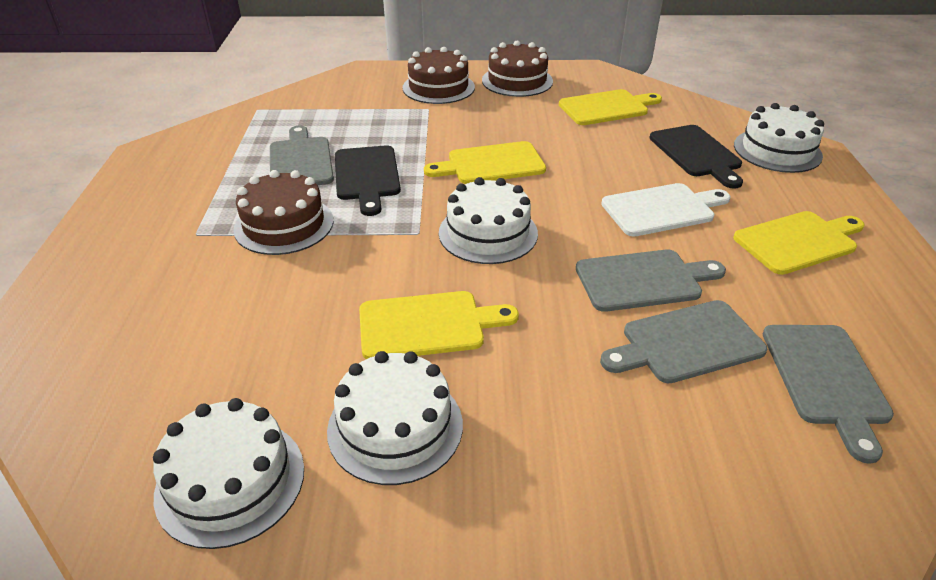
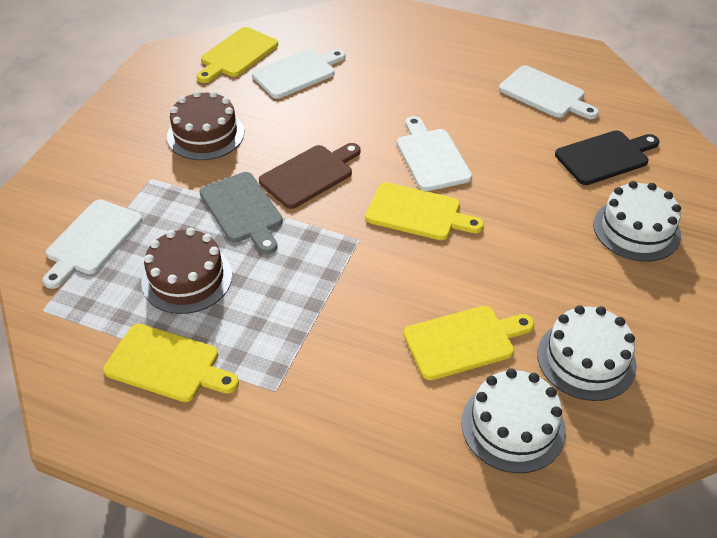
black cutting board: [335,145,401,216] [649,125,743,189] = 2 -> [555,130,659,185] = 1
brown cake: [233,170,334,255] [402,47,475,104] [482,41,553,97] = 3 -> [141,228,232,314] [167,91,244,160] = 2
brown cutting board: none = 0 -> [259,143,361,209] = 1
grey cutting board: [270,126,334,185] [576,250,726,312] [600,300,767,384] [763,325,894,464] = 4 -> [199,172,283,254] = 1
white cake: [153,398,304,549] [327,351,463,485] [439,177,538,264] [734,103,824,173] = 4 -> [461,368,566,473] [537,305,637,401] [593,181,681,262] = 3
white cutting board: [601,183,730,236] = 1 -> [43,199,142,289] [252,49,345,99] [397,116,472,191] [499,65,599,119] = 4

